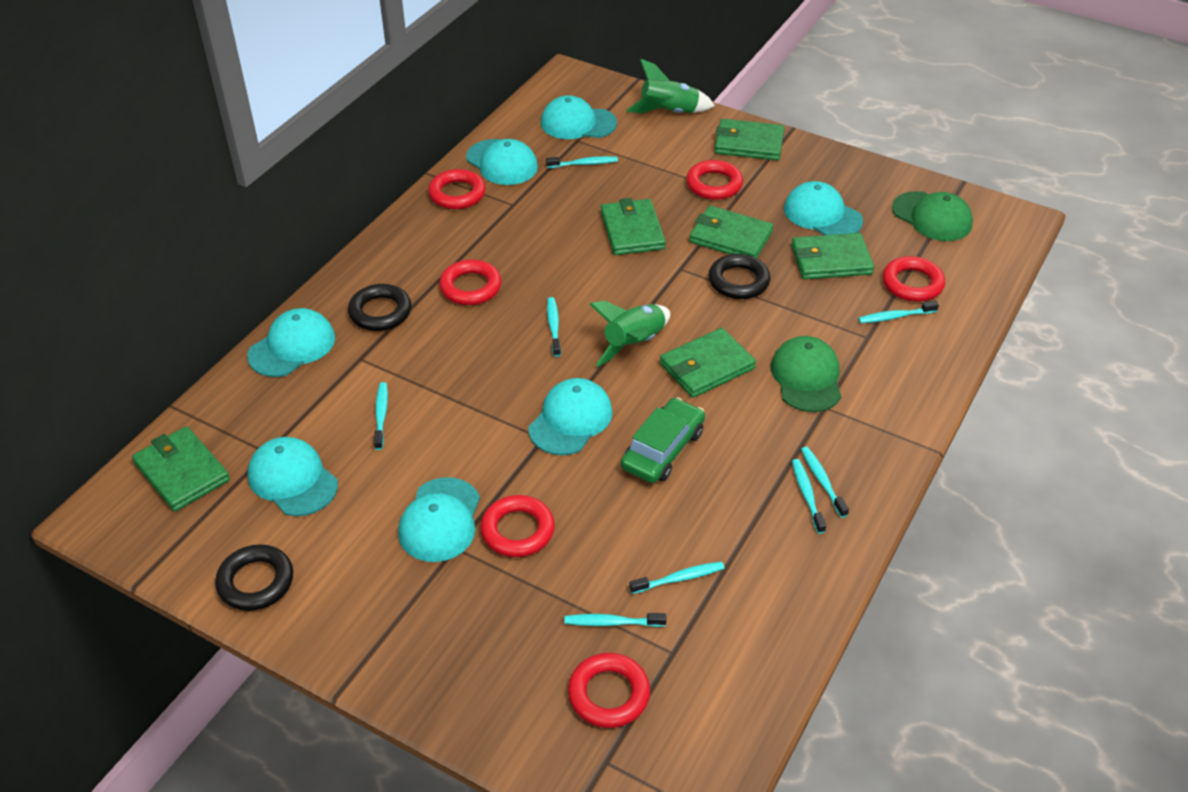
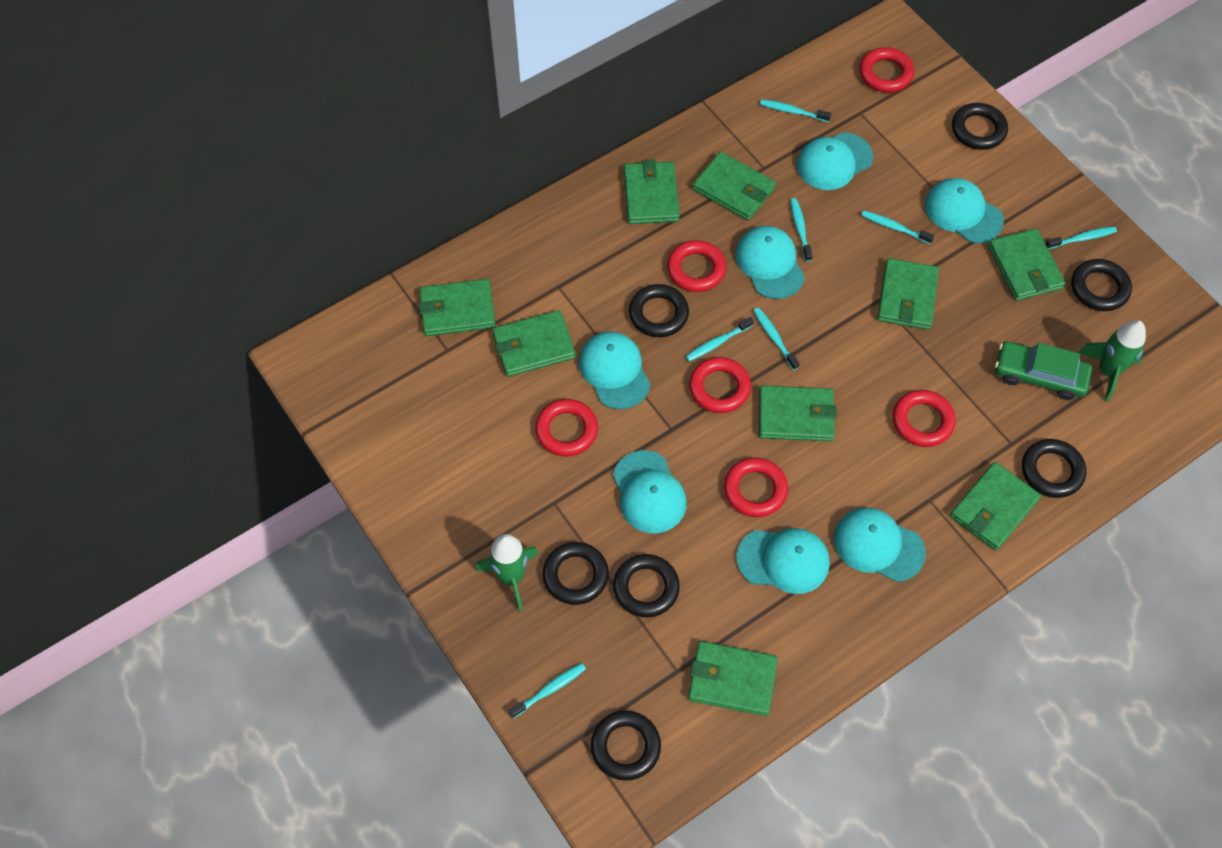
black ring: [215,544,293,611] [348,284,411,331] [709,254,770,299] = 3 -> [543,542,609,605] [591,711,661,781] [613,554,680,617] [629,284,689,337] [952,103,1008,150] [1022,439,1086,498] [1071,259,1132,311] = 7
green cap: [771,336,841,412] [892,191,973,241] = 2 -> none = 0
green wallet: [132,426,230,512] [601,198,666,255] [660,328,756,398] [689,206,774,258] [715,119,785,161] [791,233,874,279] = 6 -> [419,279,496,336] [492,310,576,377] [624,159,680,224] [688,641,778,716] [693,152,776,221] [759,385,837,442] [877,258,939,330] [950,462,1041,551] [988,229,1066,301] = 9
turquoise toothbrush: [374,382,388,450] [546,156,618,168] [547,297,561,357] [564,613,667,627] [629,562,725,594] [792,459,826,534] [801,447,849,518] [858,301,939,323] = 8 -> [508,663,586,719] [685,317,754,361] [753,307,800,370] [760,99,831,122] [790,198,813,262] [861,211,934,244] [1046,226,1117,249] = 7

